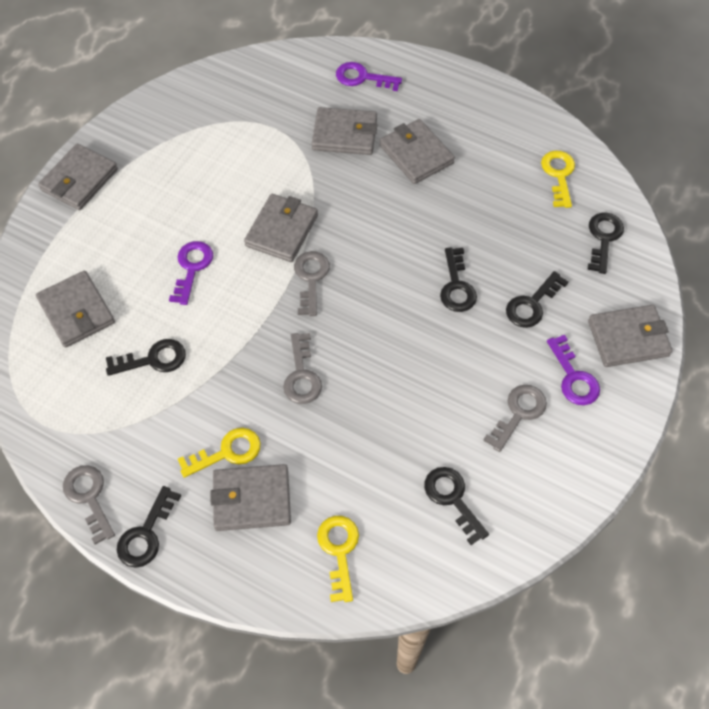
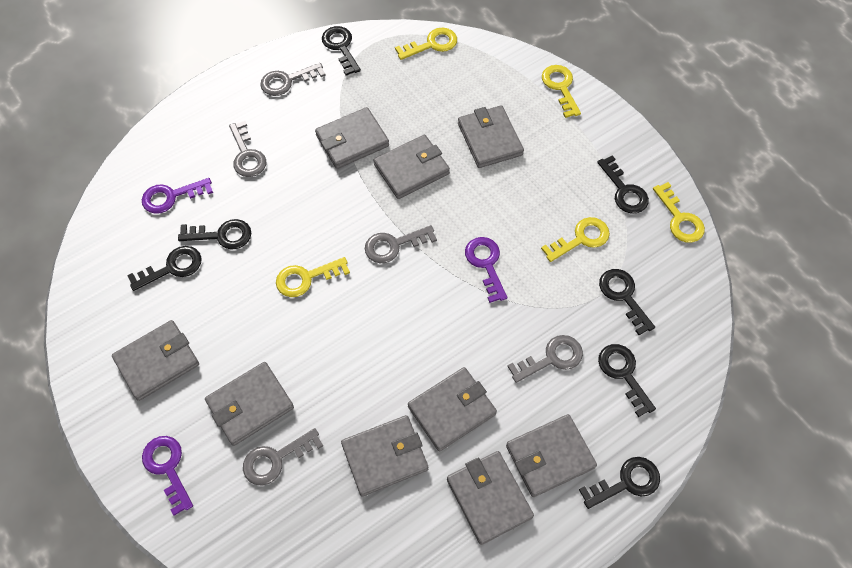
black key: [106,339,186,376] [117,486,181,568] [424,467,489,545] [440,248,477,312] [506,271,568,328] [588,213,624,274] = 6 -> [127,246,202,291] [178,219,251,249] [322,26,361,76] [579,457,660,509] [597,155,649,213] [598,344,656,417] [599,269,655,335] = 7
grey key: [63,465,115,545] [283,333,322,404] [294,251,330,316] [483,385,547,452] = 4 -> [229,121,266,177] [243,428,323,485] [260,63,326,96] [365,225,437,263] [507,335,583,383] = 5
grey wallet: [36,271,115,347] [38,143,118,210] [210,464,291,531] [244,194,318,262] [312,107,377,155] [380,119,455,184] [588,305,673,367] = 7 -> [112,320,199,401] [205,362,294,446] [315,107,389,169] [341,415,428,496] [374,135,450,199] [408,367,497,451] [447,451,534,545] [458,105,524,168] [506,414,597,497] = 9
yellow key: [178,428,261,478] [317,516,359,602] [541,150,575,208] = 3 -> [276,257,350,297] [395,28,457,60] [541,217,610,262] [542,65,581,118] [653,182,705,243] = 5

